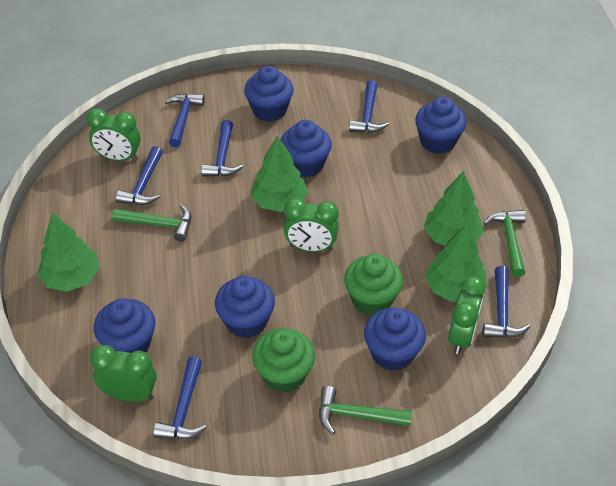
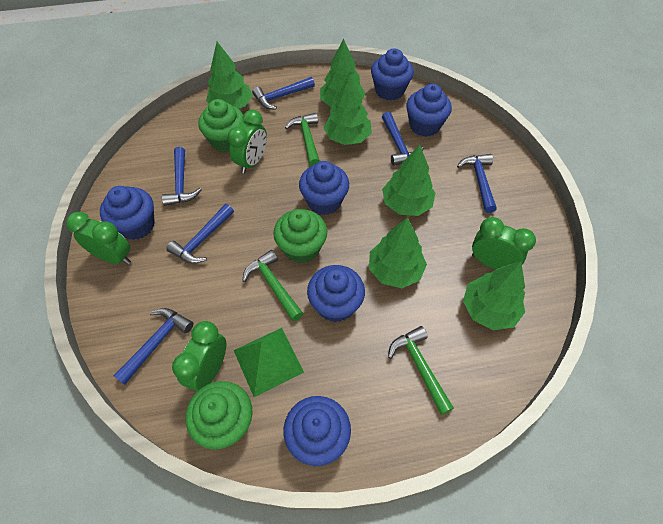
green cupcake: [252,328,315,393] [344,254,403,315] = 2 -> [186,381,253,449] [198,99,245,152] [273,209,327,264] = 3
green pyramid: none = 0 -> [234,328,304,397] = 1
green tree: [37,213,100,292] [251,136,308,212] [424,171,484,246] [425,224,487,302] = 4 -> [206,42,253,109] [320,39,365,108] [323,74,372,145] [369,217,427,288] [382,145,435,216] [463,261,525,330] = 6

